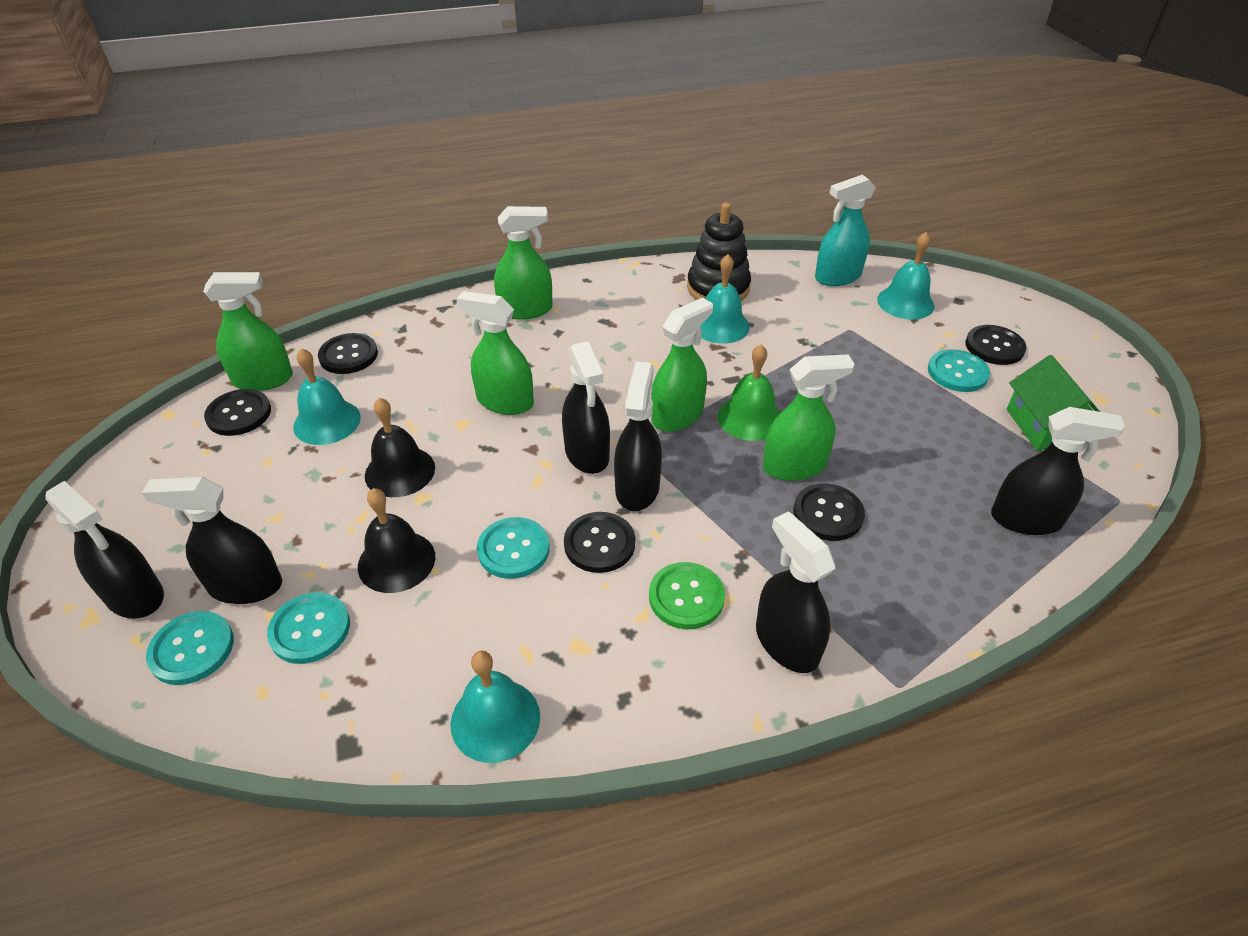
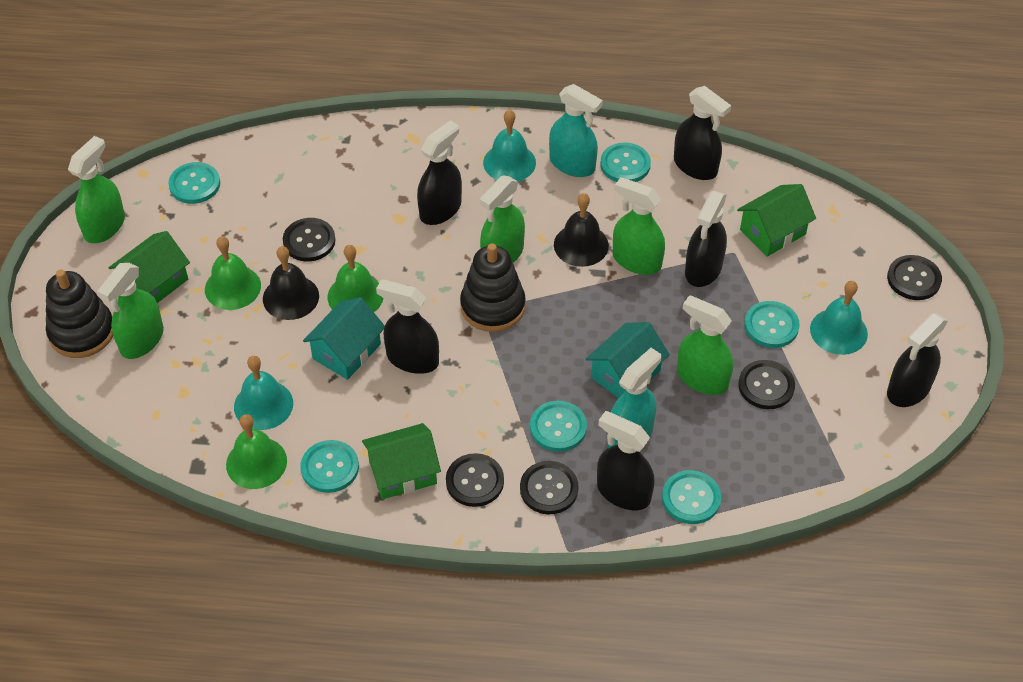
black stacking toy: [687,203,751,301] = 1 -> [46,270,113,358] [460,243,526,332] = 2
green bell: [718,344,780,441] = 1 -> [205,236,261,310] [226,414,287,489] [328,245,383,312] = 3
green button: [649,562,725,629] = 1 -> none = 0
green house: [1007,355,1100,451] = 1 -> [109,231,190,303] [362,423,441,499] [737,184,816,257] = 3
turquoise bell: [293,348,361,445] [450,651,540,763] [700,254,750,344] [877,232,934,320] = 4 -> [234,356,293,430] [483,110,536,181] [810,281,868,355] = 3
turquoise button: [146,611,234,685] [267,592,350,664] [477,517,550,579] [928,349,990,392] = 4 -> [168,162,220,204] [301,440,359,493] [530,401,587,452] [600,142,651,182] [662,470,721,524] [744,301,800,348] = 6
turquoise house: none = 0 -> [303,297,385,380] [586,322,670,398] = 2
turquoise spray bottle: [815,175,876,286] = 1 -> [549,84,603,177] [607,348,661,448] = 2

